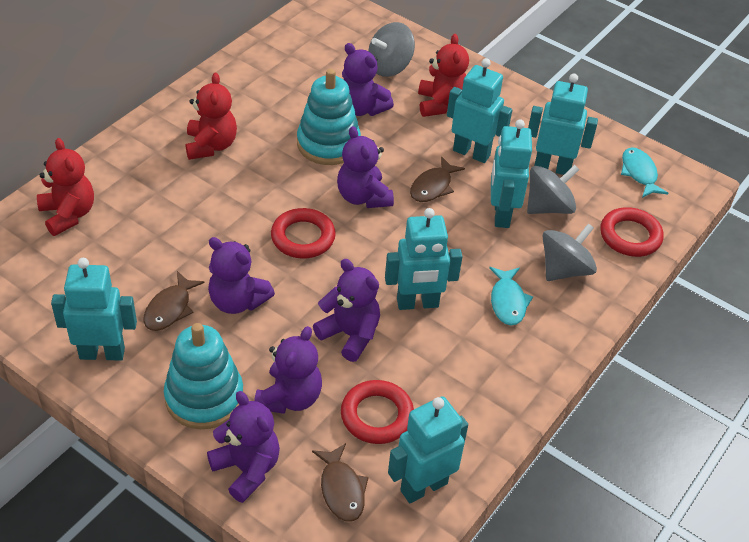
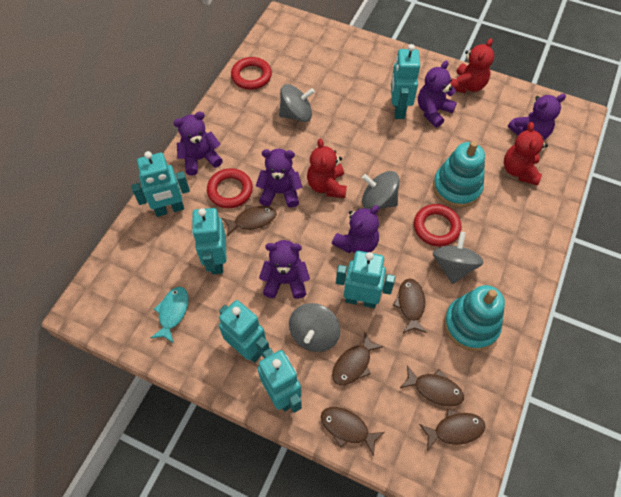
brown fish: [143,271,204,331] [312,443,369,522] [410,156,465,202] = 3 -> [222,205,276,237] [321,407,385,456] [332,332,384,385] [393,278,427,333] [400,365,464,406] [419,409,485,450] = 6
grey spinning top: [368,22,415,77] [527,165,579,214] [543,223,597,281] = 3 -> [279,84,315,122] [289,303,341,352] [362,171,400,210] [433,232,484,284] = 4
turquoise fish: [489,267,533,325] [621,147,669,198] = 2 -> [151,287,189,343] = 1

